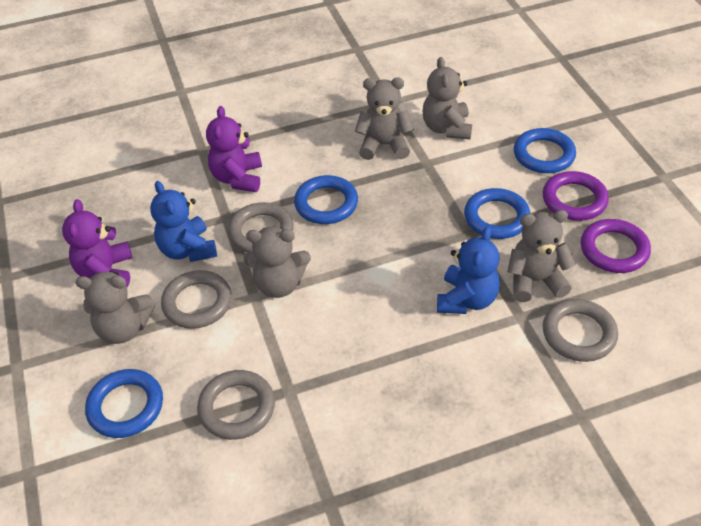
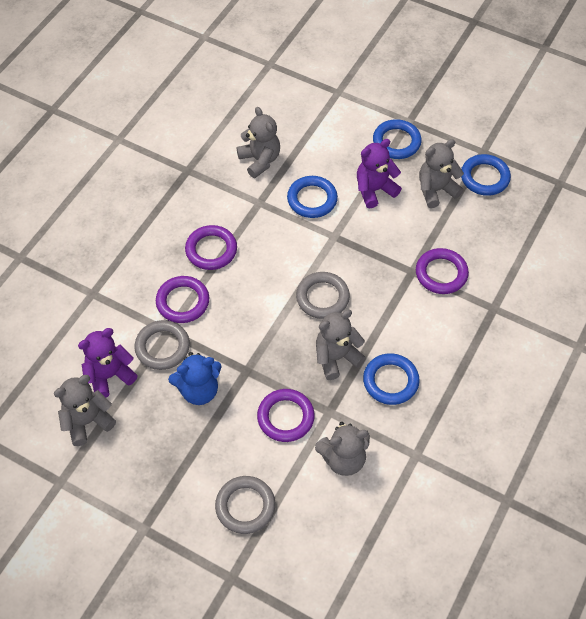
blue teddy bear: [150,181,217,262] [437,227,500,314] = 2 -> [168,352,222,405] = 1
grey ring: [161,270,232,329] [197,370,275,440] [228,202,294,252] [543,299,618,362] = 4 -> [135,320,190,370] [215,476,275,534] [296,272,350,319] = 3
purple ring: [543,171,609,221] [581,219,651,273] = 2 -> [156,276,209,323] [185,225,237,270] [257,389,315,442] [416,248,469,294] = 4

